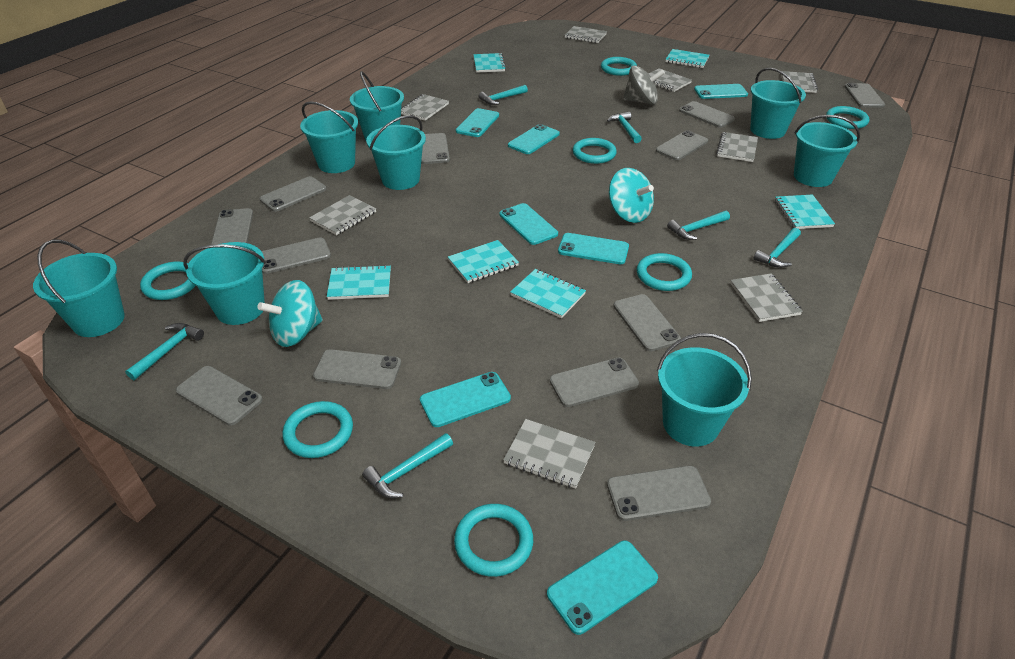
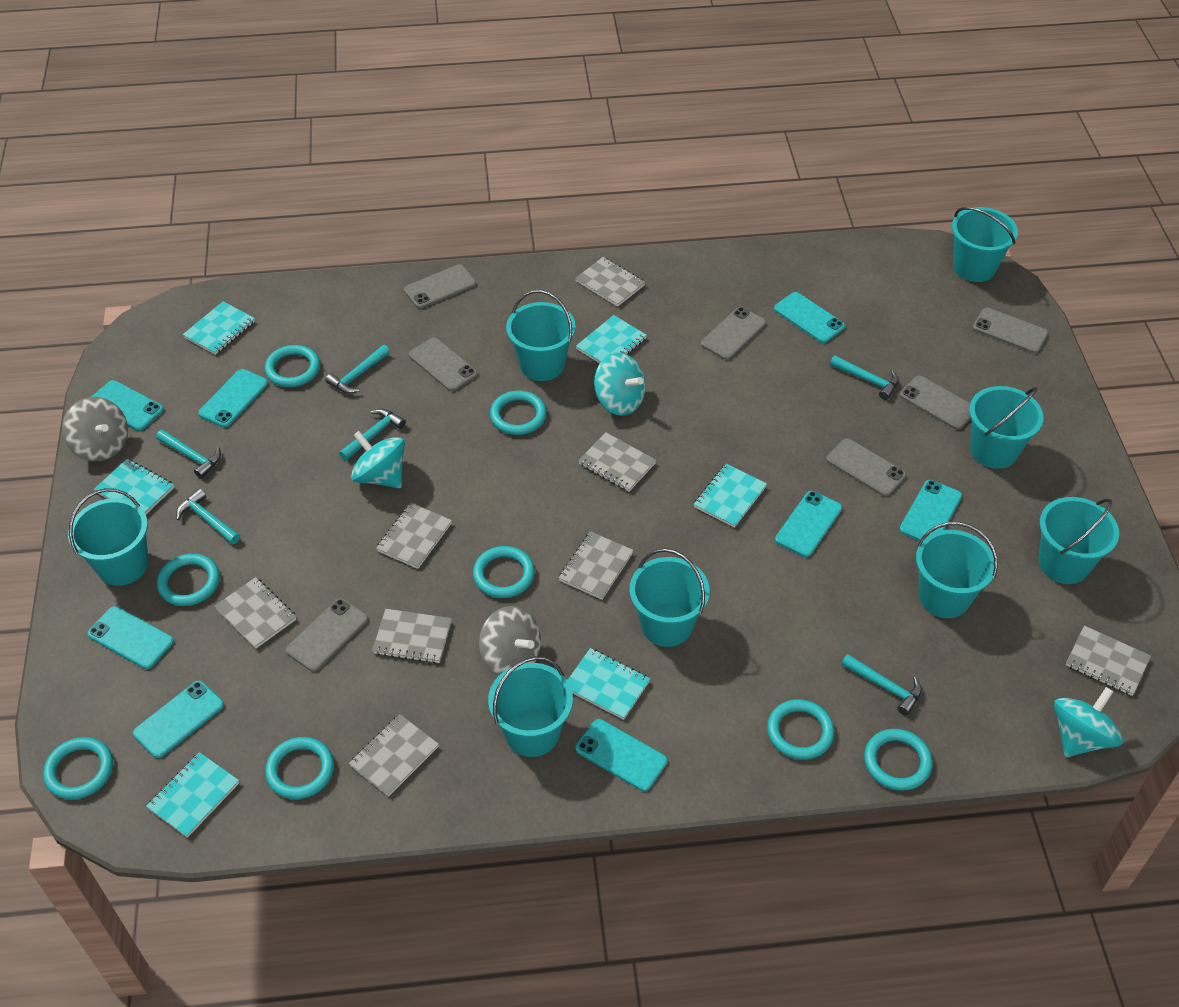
grey phone: [176,366,263,426] [211,208,253,245] [260,176,326,212] [262,237,331,274] [313,349,401,389] [421,133,450,164] [550,358,639,407] [607,466,711,521] [613,294,681,351] [656,130,708,160] [679,101,735,128] [844,83,885,108] = 12 -> [286,598,368,672] [404,264,476,309] [409,337,477,391] [701,307,766,360] [826,438,906,496] [900,376,971,430] [972,308,1048,353] = 7
grey spinning top: [623,66,665,105] = 1 -> [62,397,128,462] [479,606,541,676] = 2
turquoise phone: [420,372,511,427] [456,108,499,137] [499,203,558,245] [508,124,560,154] [547,541,658,635] [558,233,629,264] [694,84,748,99] = 7 -> [87,606,174,669] [92,380,164,431] [133,681,224,758] [198,369,268,427] [575,719,668,791] [774,292,845,343] [775,491,842,557] [899,480,962,541] = 8
turquoise ring: [140,262,196,300] [282,401,353,458] [454,504,533,577] [573,138,617,164] [601,57,637,76] [637,253,692,291] [826,106,869,129] = 7 -> [43,737,113,800] [157,554,220,606] [265,345,320,387] [265,737,334,799] [473,546,535,598] [490,391,547,435] [767,699,834,760] [864,729,933,791] = 8
turquoise spinning top: [257,280,323,347] [609,168,654,223] = 2 -> [351,431,405,488] [594,353,646,416] [1054,687,1123,757] = 3

